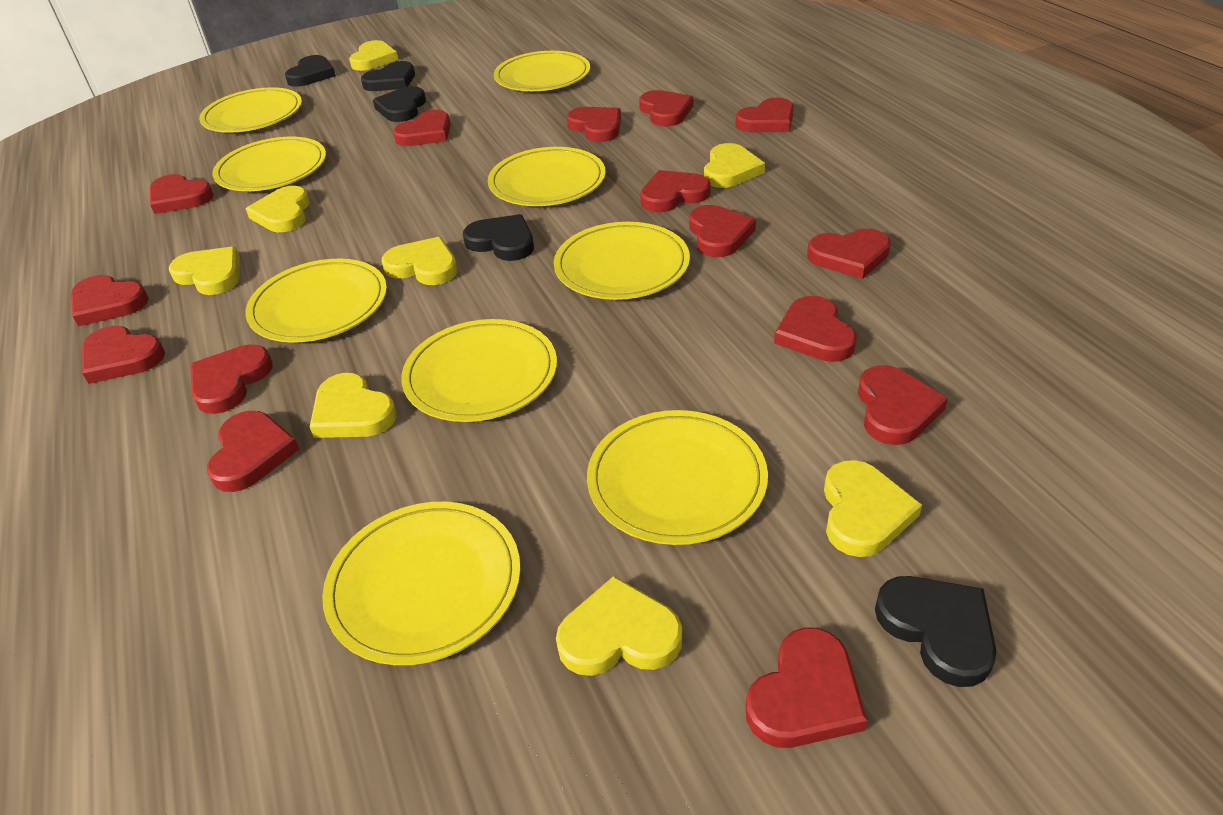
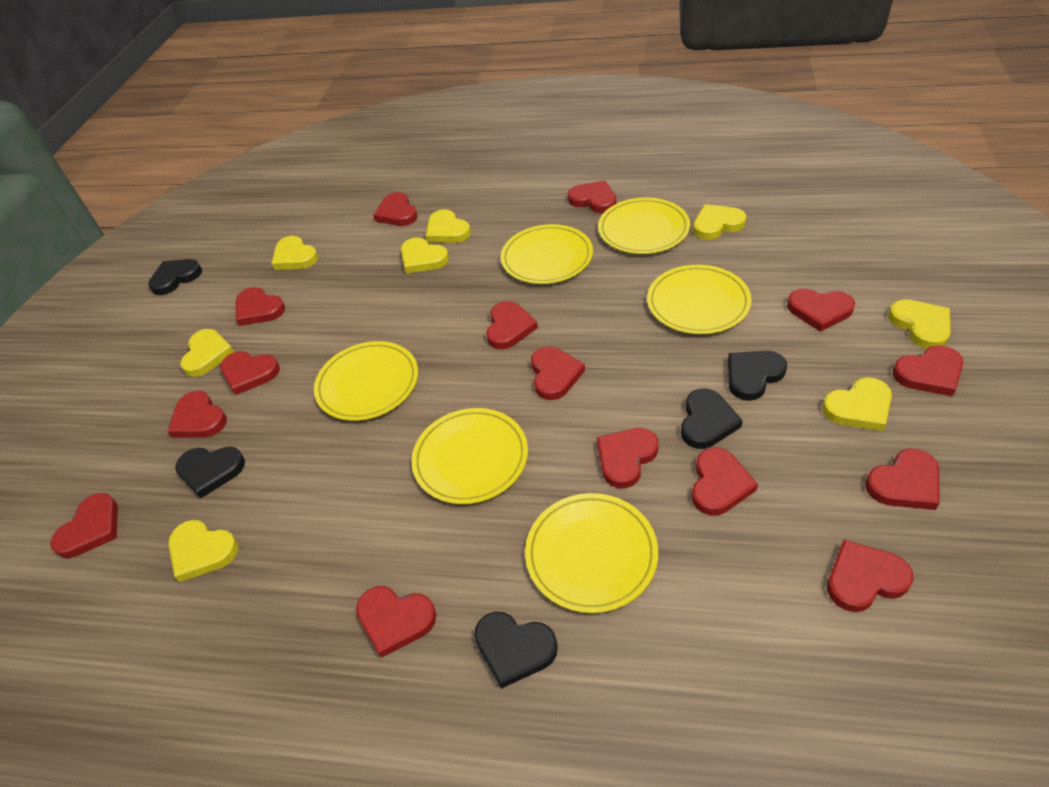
yellow plate: [199,87,302,133] [212,137,326,191] [245,259,387,343] [322,502,521,665] [401,319,557,422] [488,147,606,206] [494,51,590,91] [554,222,690,300] [587,410,768,545] = 9 -> [314,341,418,421] [411,408,528,504] [501,224,593,284] [525,493,658,613] [598,197,690,254] [647,265,752,334] = 6

